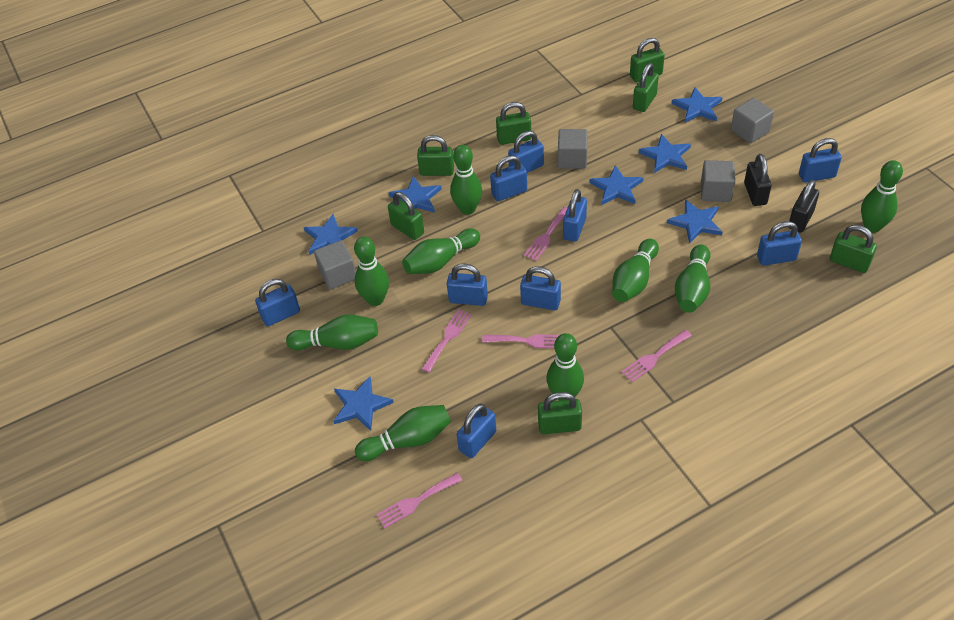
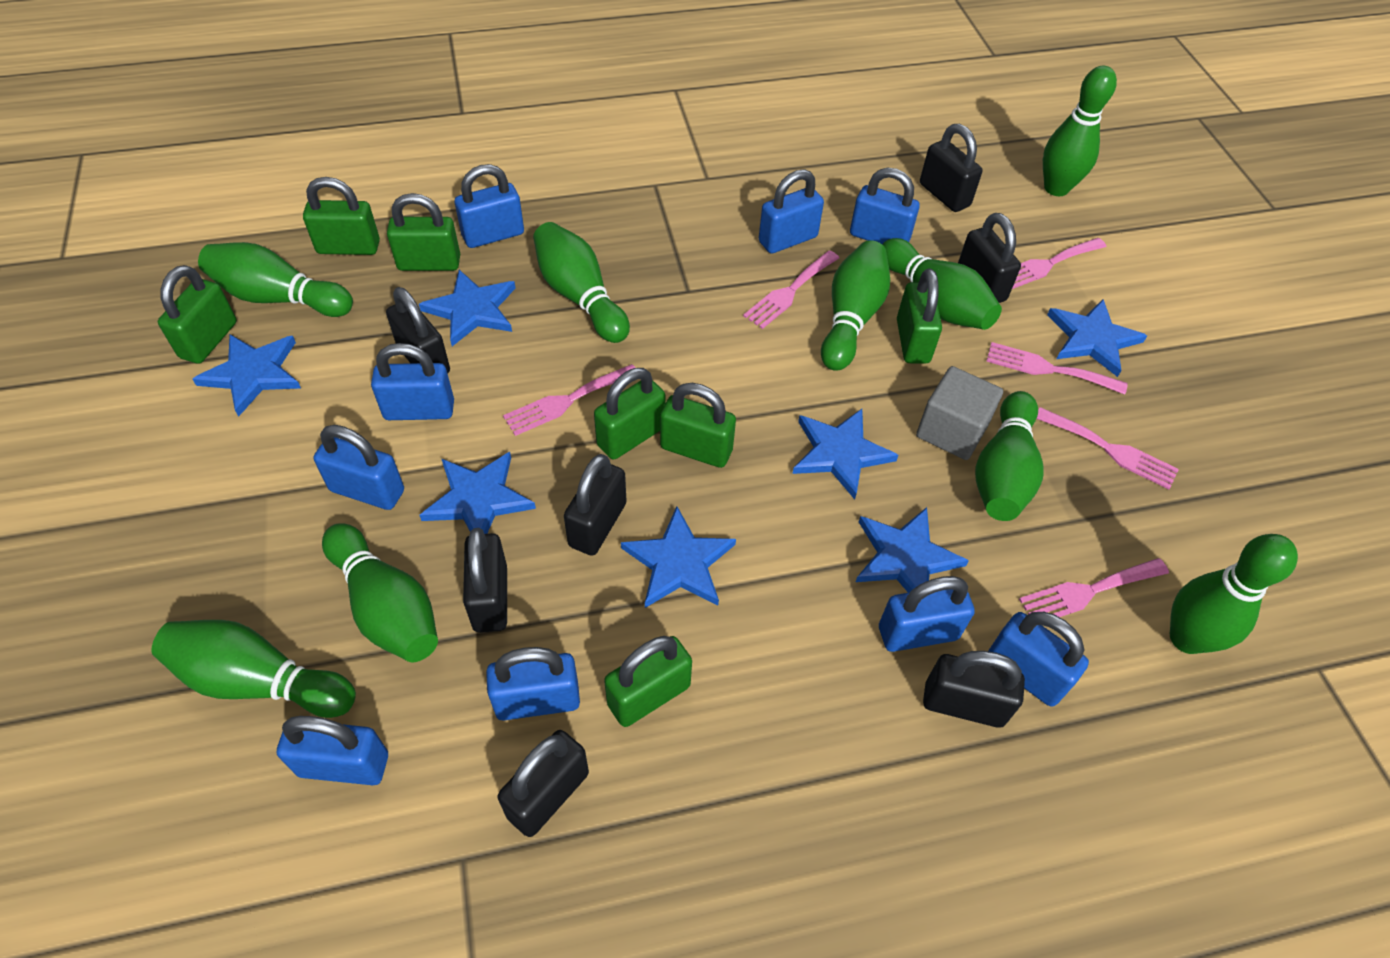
black padlock: [744,154,772,206] [789,180,819,232] = 2 -> [386,287,450,374] [463,528,507,633] [498,730,589,837] [564,454,626,556] [920,124,982,212] [923,651,1025,728] [958,213,1021,303] = 7
grey cube: [314,240,356,290] [558,129,588,169] [701,160,735,202] [731,98,774,143] = 4 -> [916,366,1003,460] = 1
pink fork: [376,473,462,529] [422,309,472,372] [482,334,559,349] [523,207,567,261] [621,330,692,382] = 5 -> [503,364,636,436] [743,250,839,329] [986,342,1127,395] [1012,238,1106,289] [1019,558,1169,617] [1037,407,1179,489] = 6

